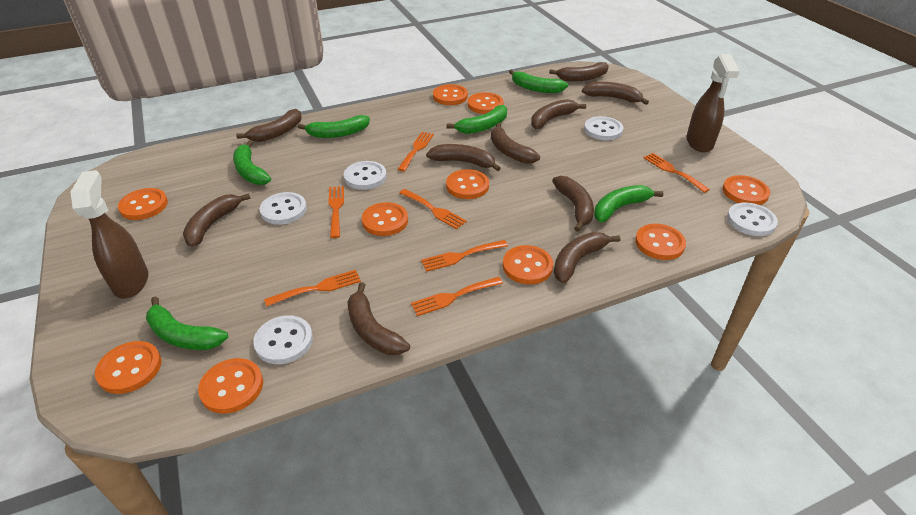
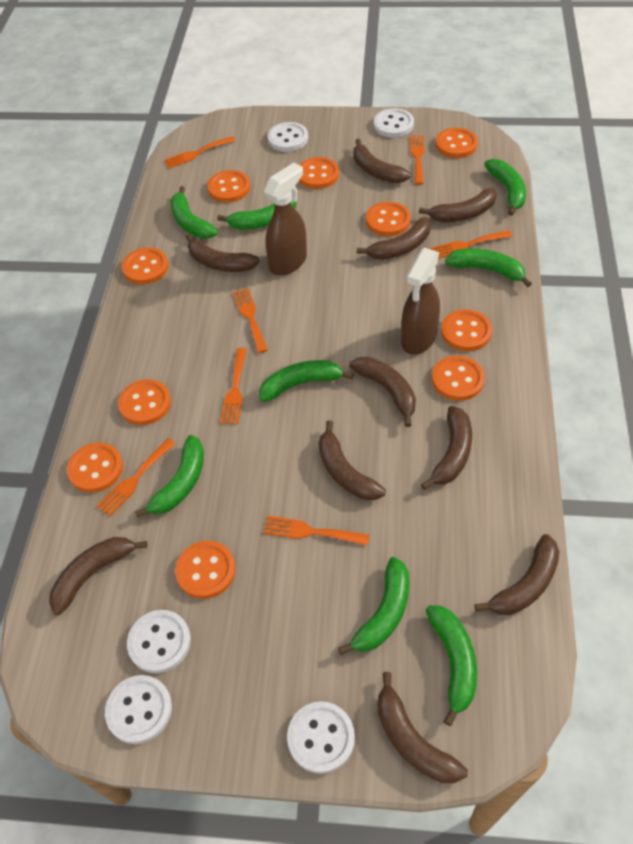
green banana: [146,296,228,350] [233,140,271,185] [298,115,370,138] [447,105,507,134] [509,69,568,93] [594,185,664,222] = 6 -> [134,435,204,517] [170,186,218,238] [217,201,297,230] [260,360,354,402] [338,557,409,655] [426,605,477,726] [445,248,532,287] [484,159,526,216] = 8

